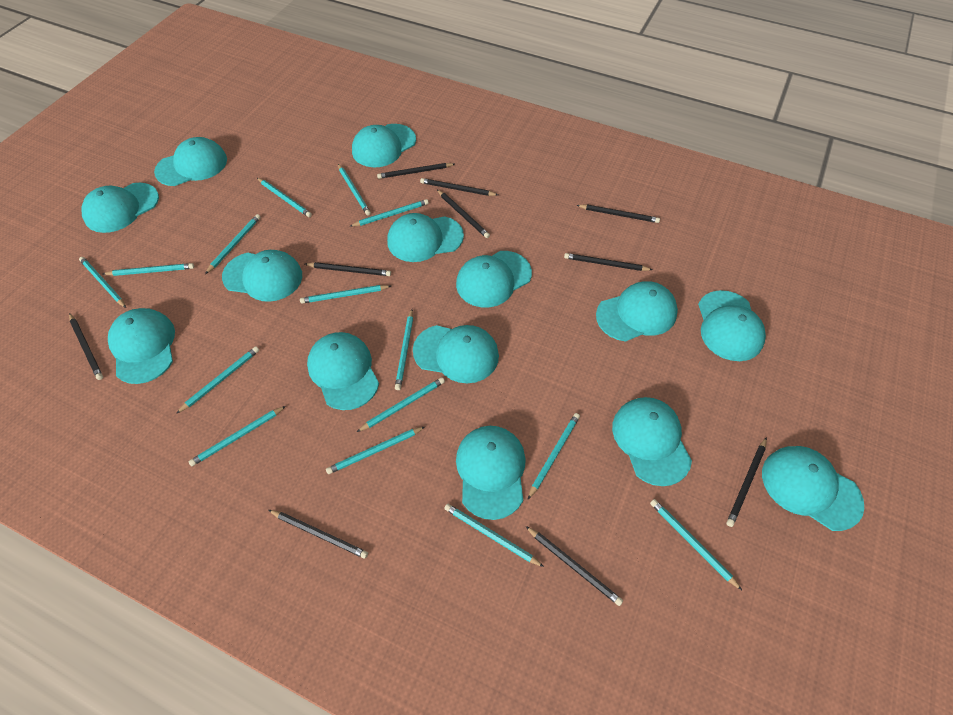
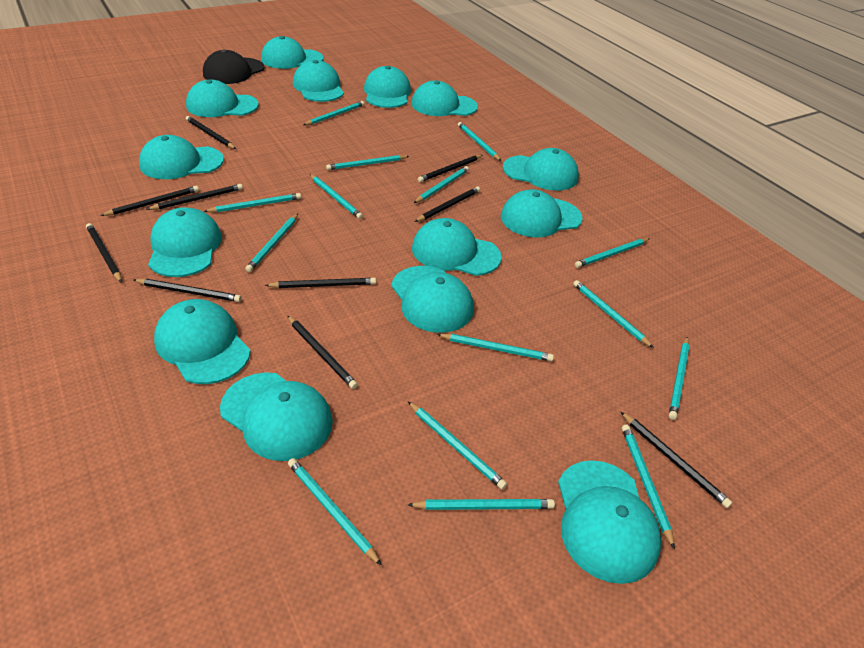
black cap: none = 0 -> [203,49,265,84] = 1

